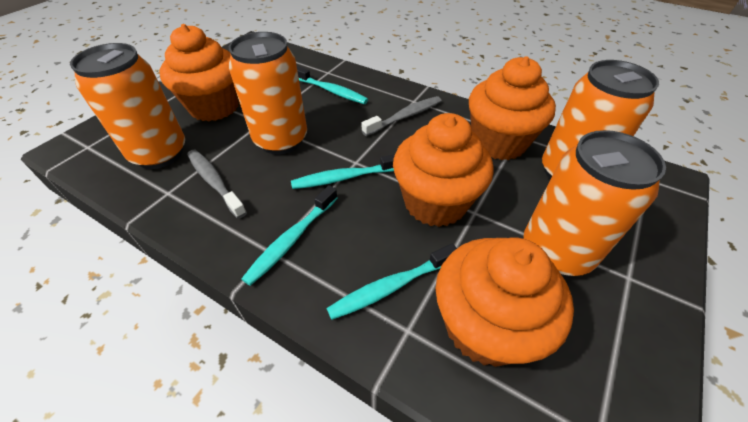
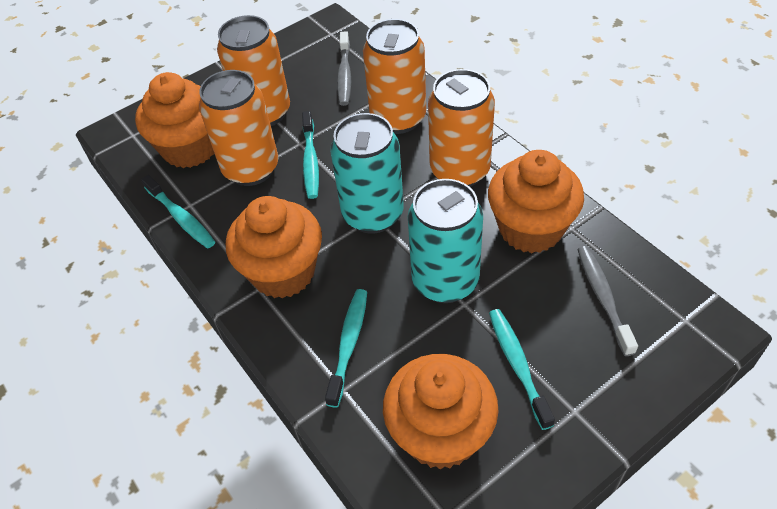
turquoise can: none = 0 -> [330,113,404,234] [408,179,483,303] = 2

